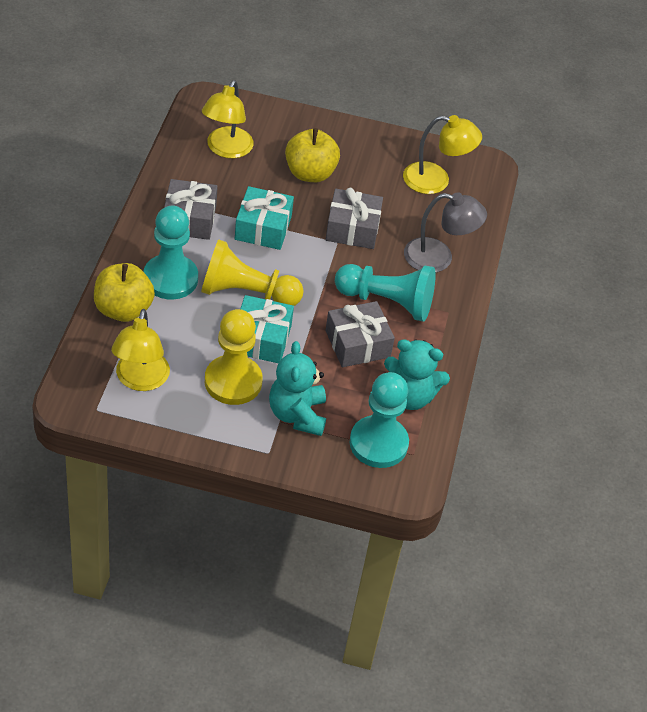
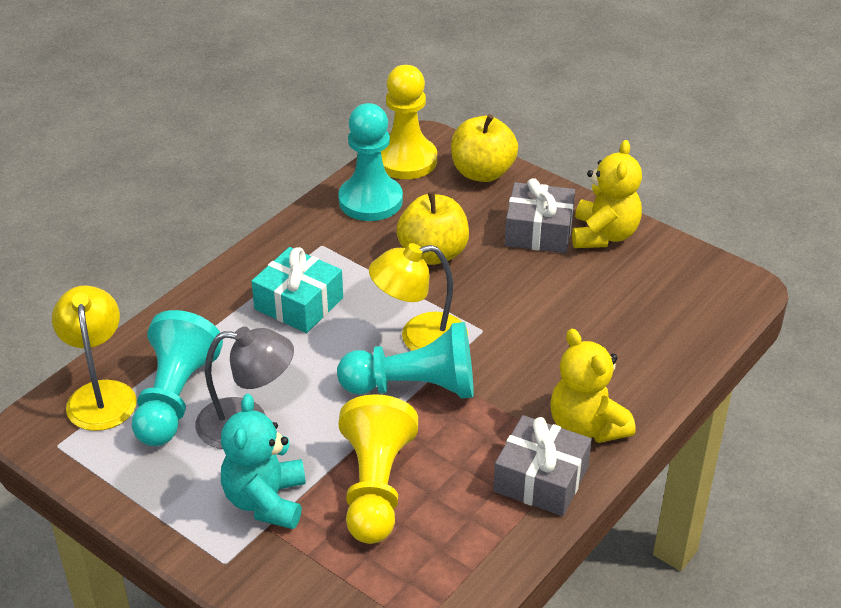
grey gift: [164,179,218,240] [325,188,383,249] [325,301,395,367] = 3 -> [493,415,592,516] [505,178,575,253] = 2
turquoise gift: [235,186,294,250] [240,295,294,363] = 2 -> [251,247,343,333] = 1
turquoise teddy bear: [269,341,326,436] [384,339,450,410] = 2 -> [221,394,306,529] = 1
yellow lamp: [111,309,170,391] [202,80,254,158] [403,115,482,194] = 3 -> [52,285,137,431] [369,243,468,351] = 2
yellow teddy bear: none = 0 -> [550,329,636,443] [572,140,642,248] = 2

